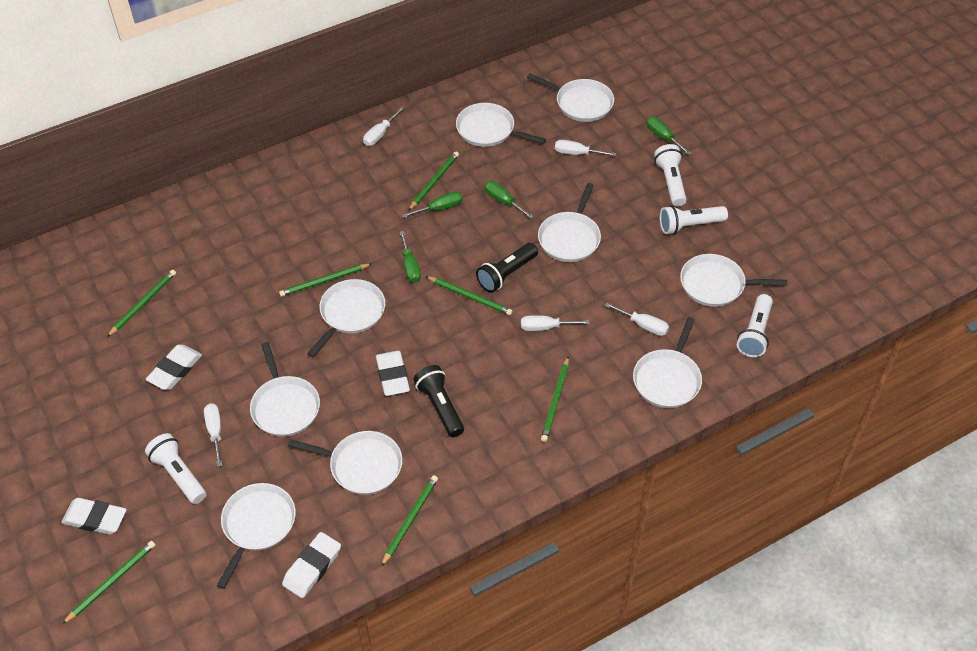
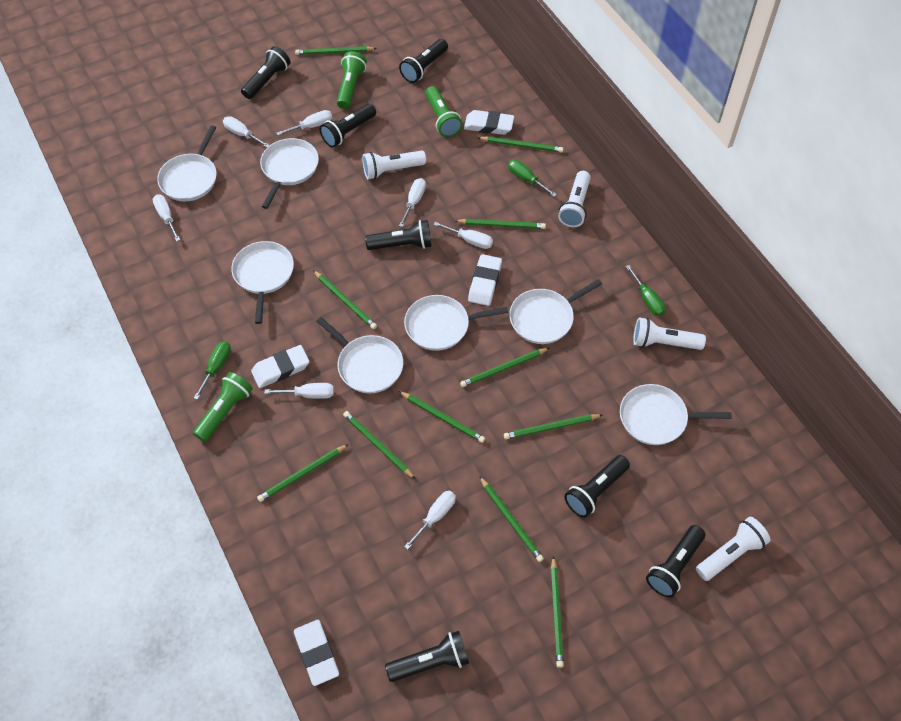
black flashlight: [413,365,464,437] [476,243,538,293] = 2 -> [241,46,291,99] [320,104,376,147] [365,220,432,250] [385,631,469,682] [399,39,448,83] [564,455,630,518] [646,525,705,597] = 7
green flashlight: none = 0 -> [193,372,253,442] [337,51,367,109] [425,86,462,137] = 3
green pencil: [62,541,155,624] [107,270,176,337] [279,264,371,297] [381,475,438,567] [408,152,459,211] [426,276,513,315] [541,357,569,442] = 7 -> [257,444,349,502] [295,46,377,55] [313,270,377,329] [343,411,415,479] [399,391,485,443] [455,219,546,229] [460,348,549,387] [477,136,564,153] [479,476,544,562] [504,414,602,439] [551,556,564,668] = 11
green screwdriver: [400,231,421,283] [402,192,463,218] [484,181,534,219] [646,117,691,155] = 4 -> [194,341,231,400] [508,160,557,197] [625,265,666,316] = 3
white pan: [217,483,296,589] [250,342,320,437] [288,431,402,495] [307,279,385,357] [456,103,546,147] [527,73,614,122] [538,183,601,262] [633,317,702,408] [680,254,787,307] = 9 -> [157,125,217,201] [231,241,294,324] [260,138,319,209] [316,317,403,393] [404,295,508,351] [509,279,602,344] [620,384,732,445] = 7
white screwdriver: [204,403,222,467] [363,107,404,146] [521,315,590,331] [555,140,616,156] [605,303,669,336] = 5 -> [152,194,180,241] [223,116,270,147] [265,383,334,399] [276,110,332,135] [399,178,426,227] [404,491,456,550] [434,222,493,249] = 7

